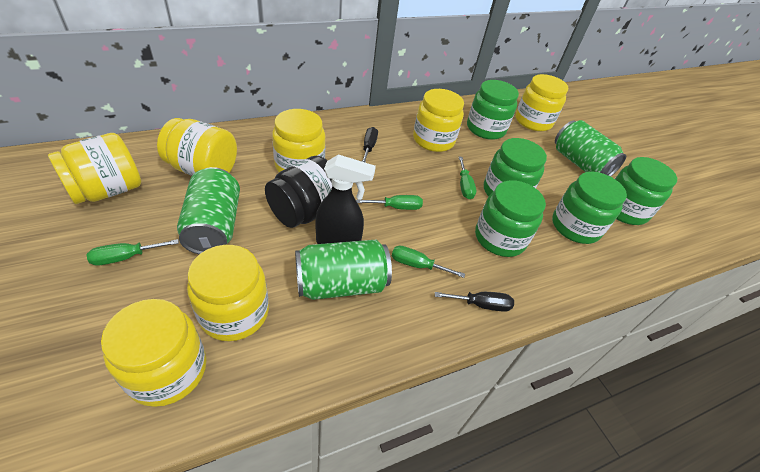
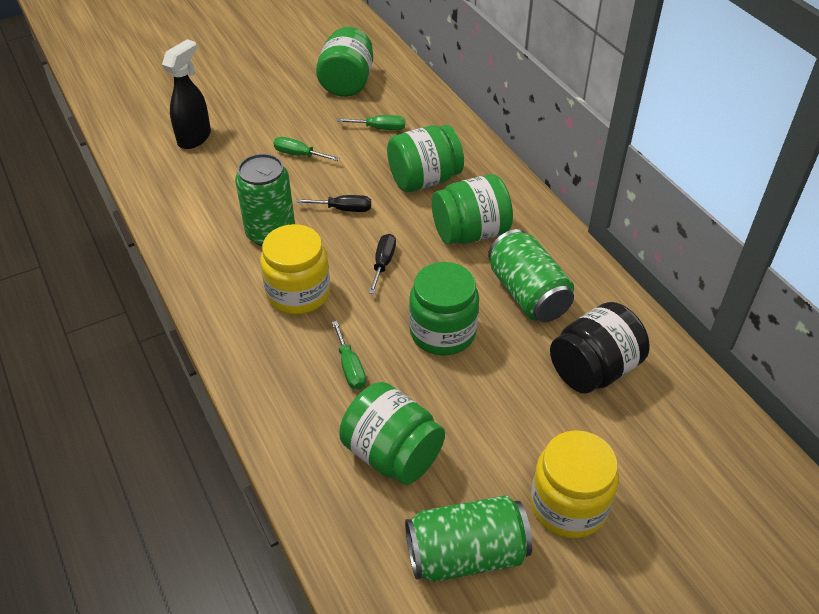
green screwdriver: [86,239,179,266] [356,195,423,210] [392,246,465,278] [459,157,476,199] = 4 -> [273,137,339,161] [332,321,366,390] [337,115,405,130] = 3
yellow jar: [48,133,141,204] [101,299,206,407] [157,118,237,176] [187,245,269,341] [272,109,326,172] [413,89,464,152] [515,74,568,131] = 7 -> [260,224,330,315] [531,430,619,538] = 2

